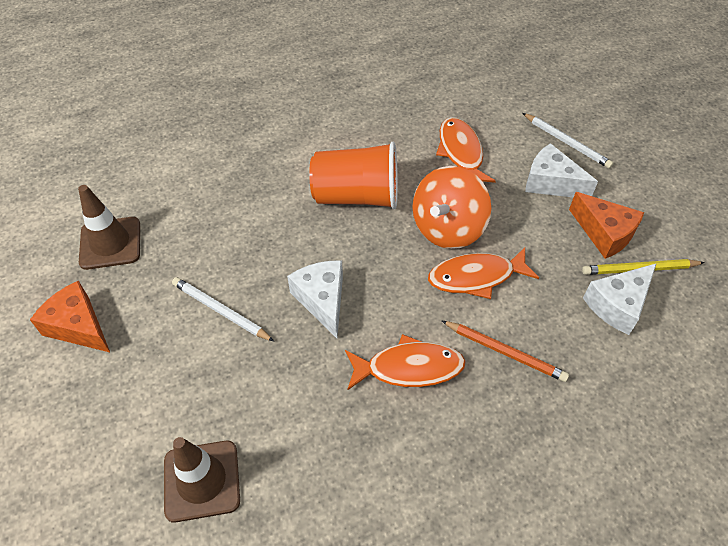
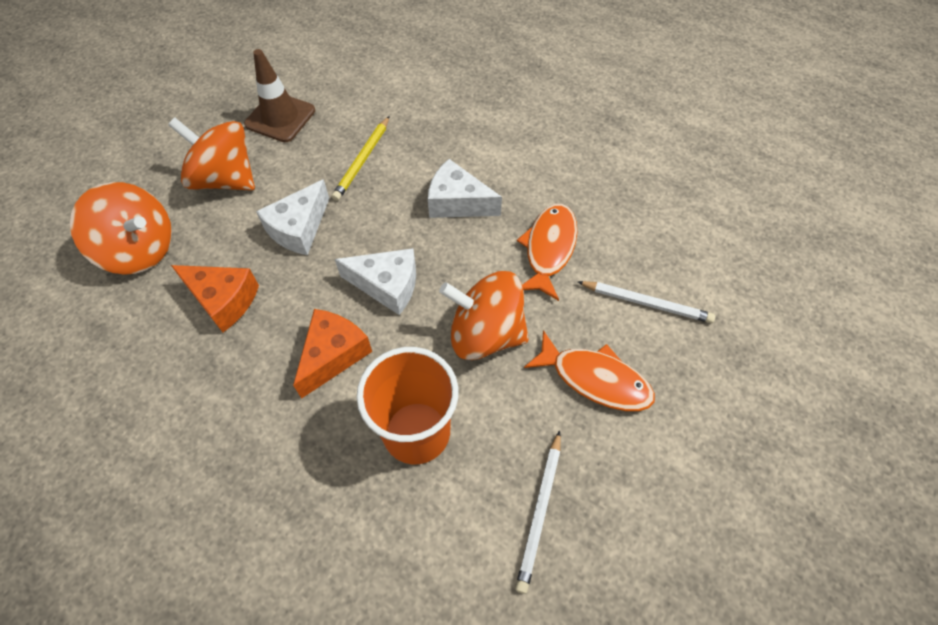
brown traffic cone: [78,185,140,270] [164,437,240,522] = 2 -> [244,49,315,142] = 1
orange fish: [345,334,466,391] [428,247,539,299] [436,117,496,183] = 3 -> [517,204,578,301] [524,330,655,411] = 2
orange pencil: [442,321,569,382] = 1 -> none = 0
orange spinning top: [412,166,491,249] = 1 -> [70,182,172,275] [168,117,255,191] [439,271,529,360] = 3

